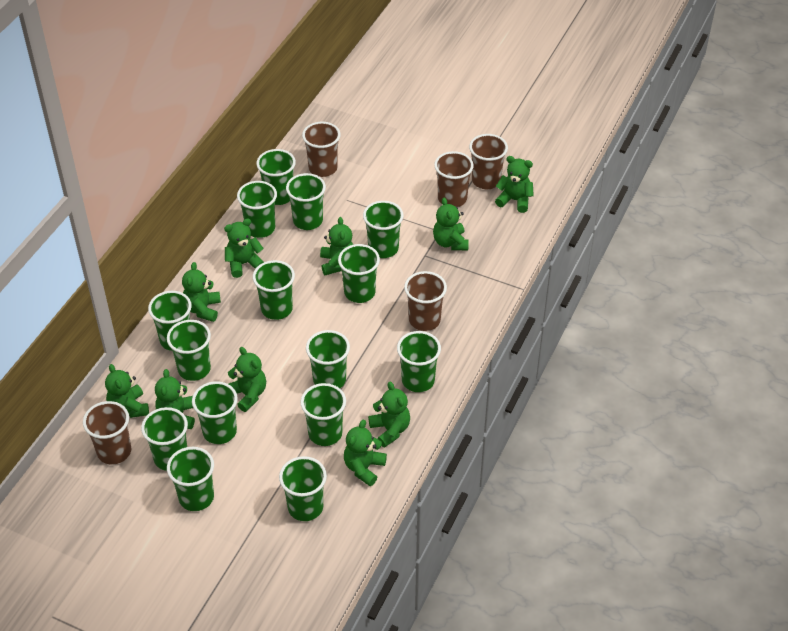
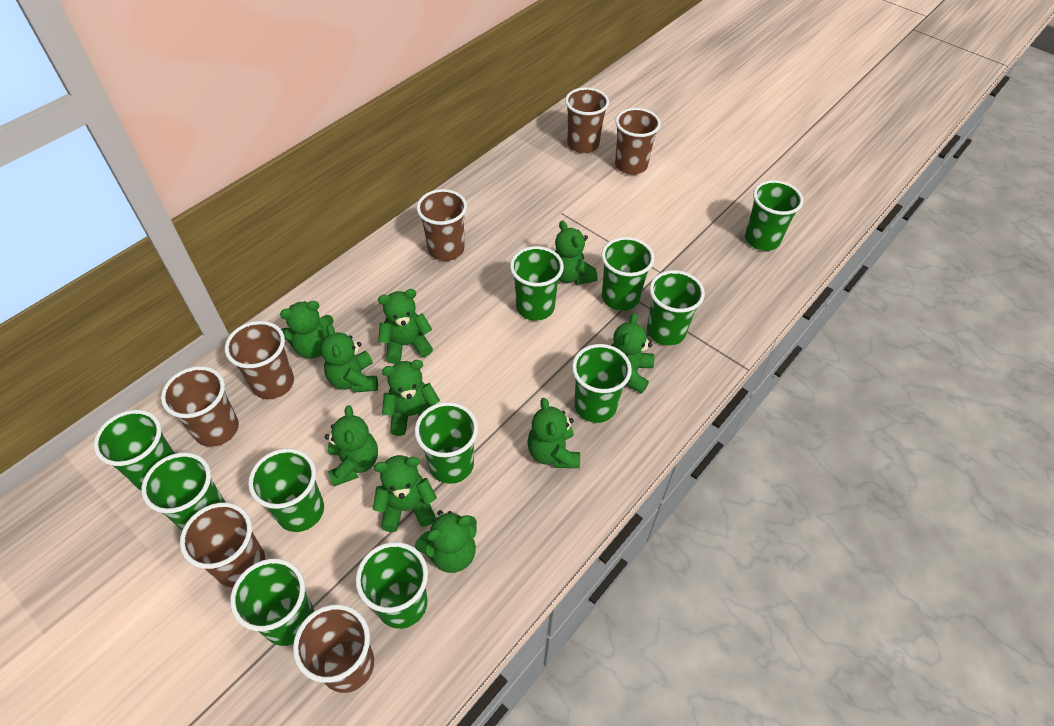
brown cup: [83,401,131,465] [302,122,341,177] [404,271,447,331] [434,151,474,207] [469,134,508,189] = 5 -> [161,366,239,447] [180,503,265,588] [225,321,294,399] [293,604,374,693] [416,189,467,261] [565,87,609,153] [615,108,661,175] = 7
green cup: [141,407,188,471] [148,291,192,351] [167,320,211,381] [167,447,214,511] [192,381,238,444] [237,181,277,238] [253,260,295,320] [256,149,296,205] [279,456,327,521] [286,173,326,230] [300,383,346,446] [306,330,350,388] [338,244,380,303] [363,201,404,258] [397,331,441,392] = 15 -> [94,410,175,490] [141,452,226,530] [230,559,314,646] [248,448,324,532] [356,542,428,629] [415,402,478,484] [510,246,564,321] [572,344,632,423] [601,237,655,311] [647,270,705,346] [745,180,804,251] = 11

